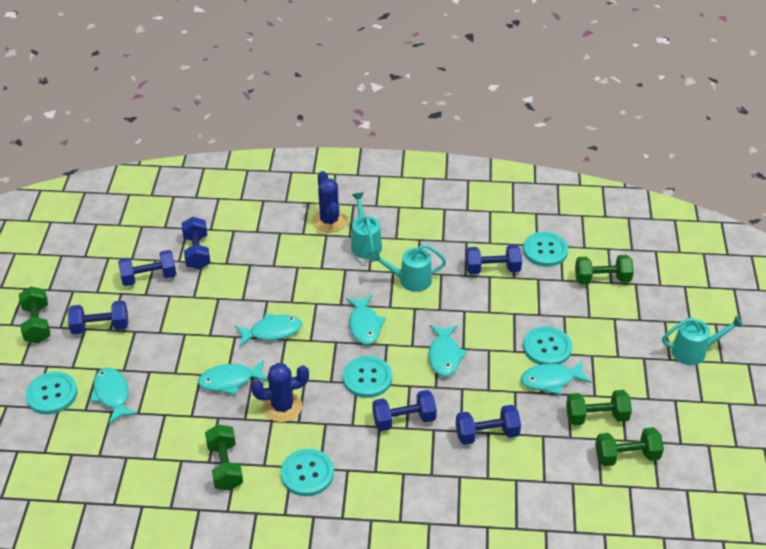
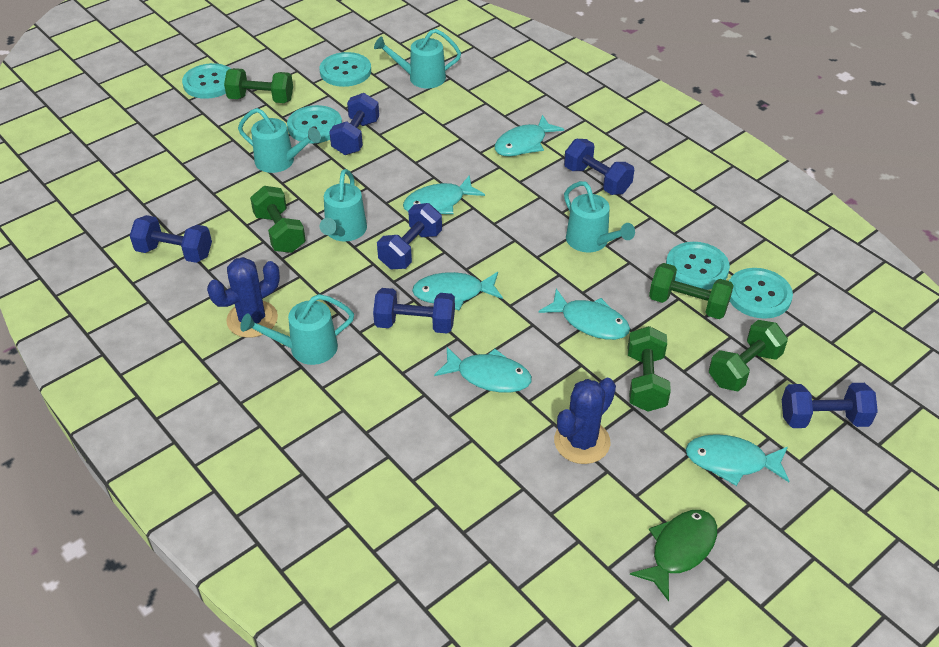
green fish: none = 0 -> [630,510,717,601] = 1
turquoise watering can: [351,193,382,259] [370,244,446,292] [662,316,744,365] = 3 -> [238,108,321,173] [240,294,354,365] [320,169,367,241] [374,29,461,88] [564,181,635,252] = 5

